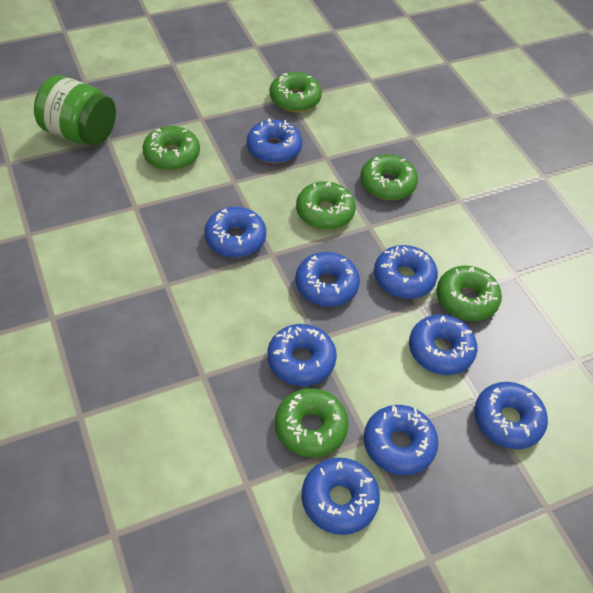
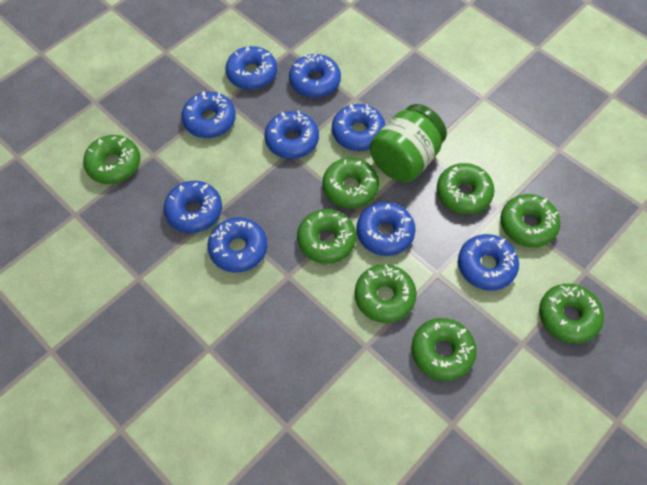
green donut: [142,126,200,171] [269,72,322,112] [275,388,349,458] [296,181,356,230] [360,154,418,200] [437,265,502,321] = 6 -> [83,135,140,184] [297,209,356,264] [322,158,379,209] [355,264,417,323] [411,318,477,381] [437,163,495,214] [500,194,560,247] [539,284,604,344] = 8

